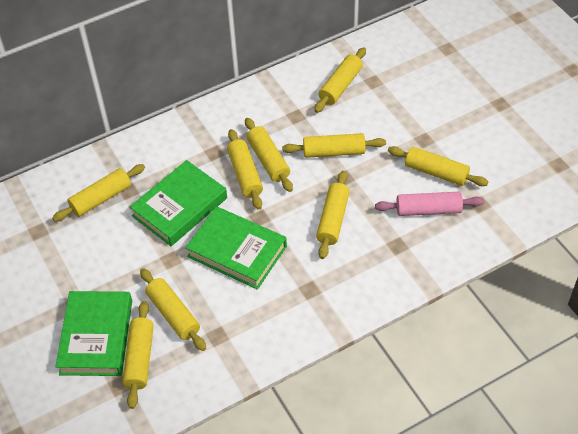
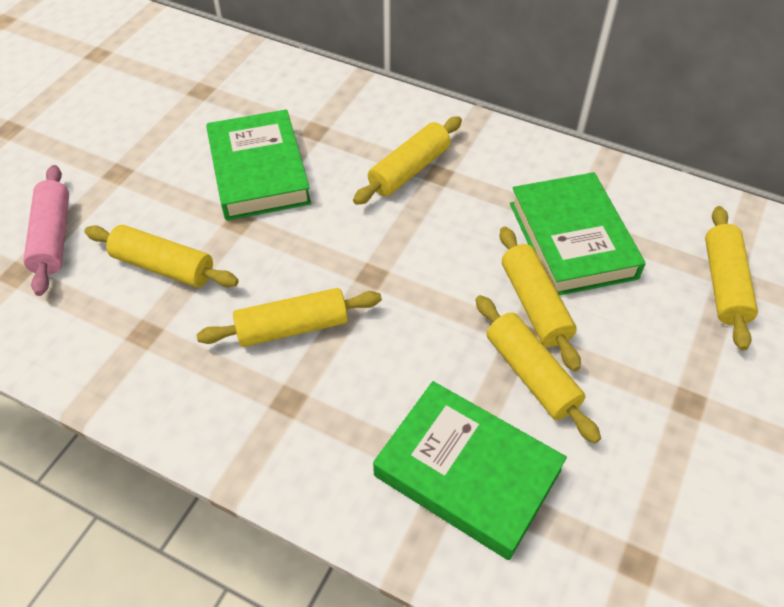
yellow rolling pin: [52,164,145,222] [122,301,154,409] [140,268,206,351] [227,129,263,210] [245,118,293,192] [282,133,386,158] [314,47,366,113] [316,171,350,259] [388,146,488,186] = 9 -> [84,225,239,287] [196,288,382,347] [353,116,462,205] [476,295,601,443] [500,227,581,371] [705,206,758,350] = 6

